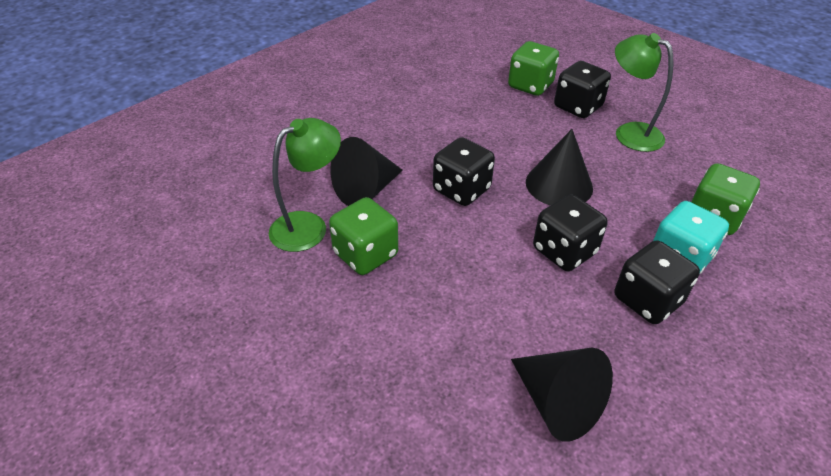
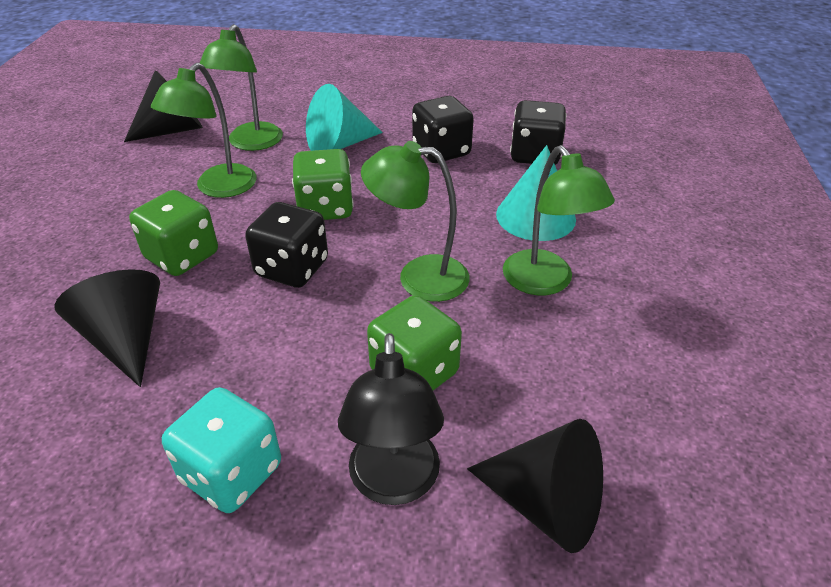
black dice: [433,137,495,206] [533,194,608,271] [554,61,611,118] [615,240,700,324] = 4 -> [245,202,328,288] [412,96,474,163] [510,100,567,165] = 3
black lamp: none = 0 -> [338,333,444,505] = 1
green lamp: [269,118,341,252] [615,33,673,152] = 2 -> [151,63,257,198] [200,24,283,151] [361,141,470,302] [503,145,615,295] = 4
turquoise cone: none = 0 -> [306,84,383,151] [496,145,576,241] = 2

